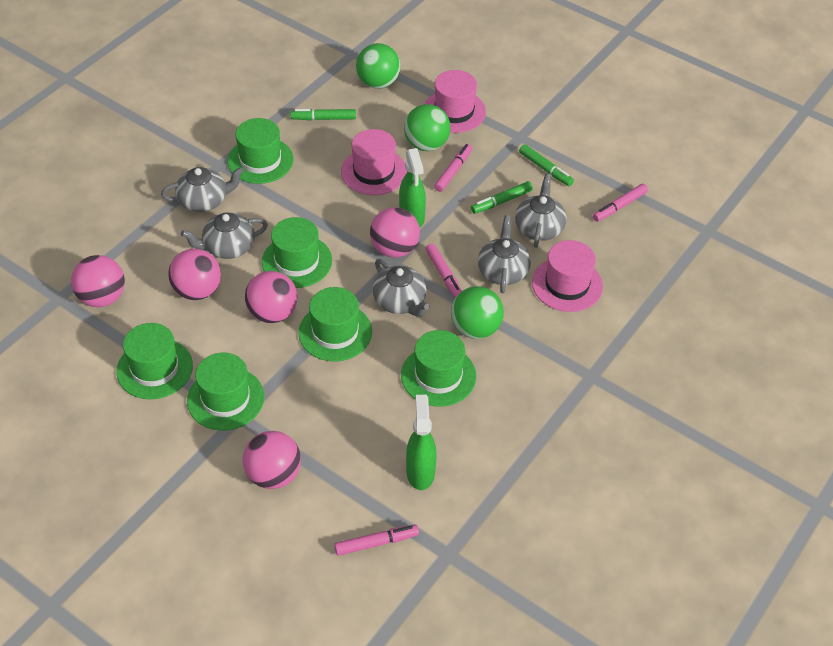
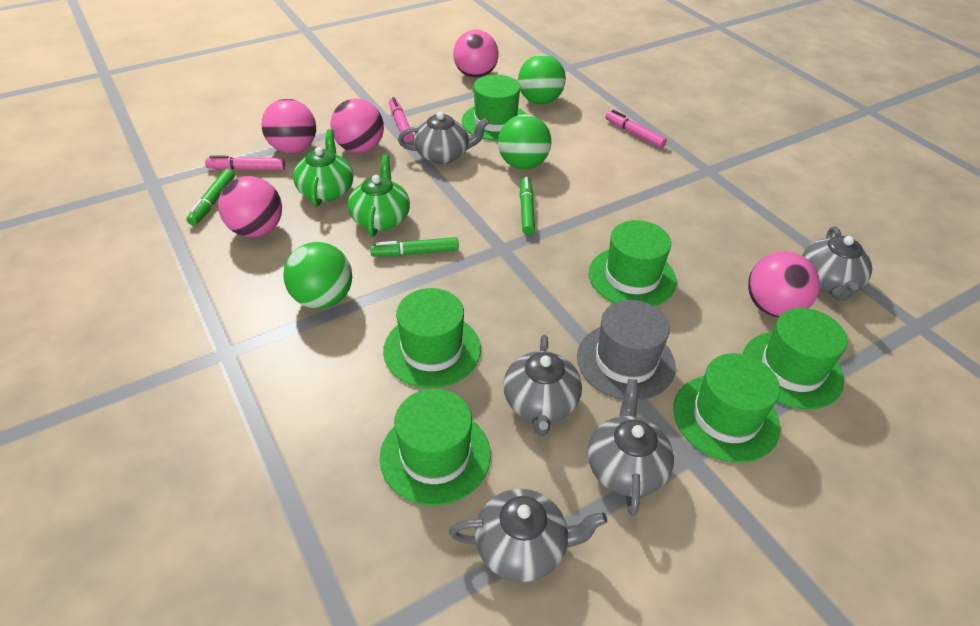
green spray bottle: [399,148,426,228] [406,395,437,490] = 2 -> none = 0
green teapot: none = 0 -> [293,129,353,207] [348,155,410,237] = 2
grey hat: none = 0 -> [577,300,676,401] = 1
pink hat: [341,129,407,195] [424,70,486,133] [532,240,603,312] = 3 -> none = 0
pink marker: [334,525,419,556] [426,244,462,298] [434,144,472,192] [593,184,648,222] = 4 -> [205,155,285,170] [389,97,414,142] [605,110,667,148] = 3

